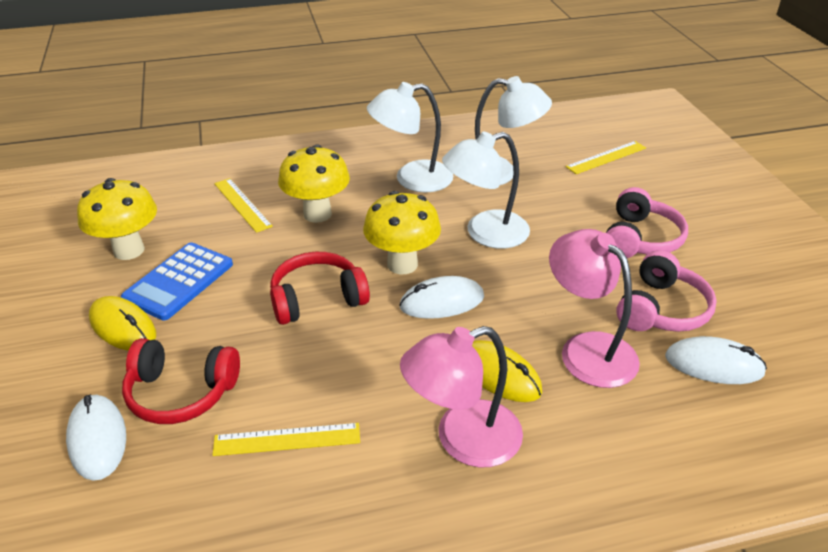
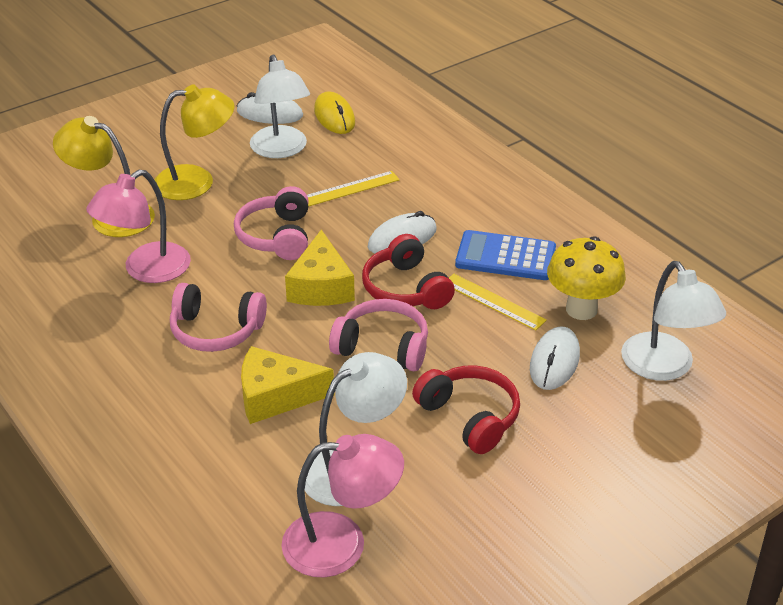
pink headphones: [606,187,688,258] [616,250,717,332] = 2 -> [170,283,267,352] [234,186,309,260] [329,299,428,371] = 3
yellow cheese: none = 0 -> [241,346,335,424] [285,229,355,306] = 2
yellow lamp: none = 0 -> [53,116,155,237] [154,84,234,200] = 2
yellow mouse: [89,296,156,350] [472,340,542,402] = 2 -> [314,91,355,134] = 1
yellow mushroom: [77,178,157,260] [278,144,350,223] [363,191,441,274] = 3 -> [547,236,626,320] = 1
yellow ruler: [213,423,360,456] [214,178,273,233] [566,141,646,174] = 3 -> [307,171,400,207] [449,274,547,331] = 2

